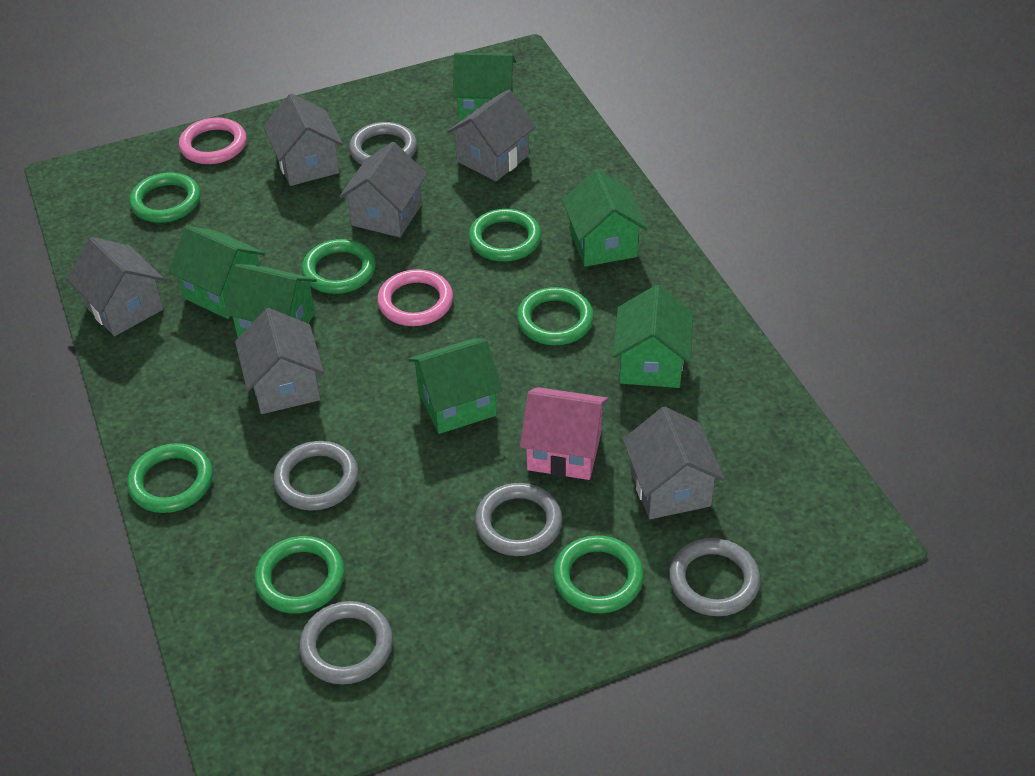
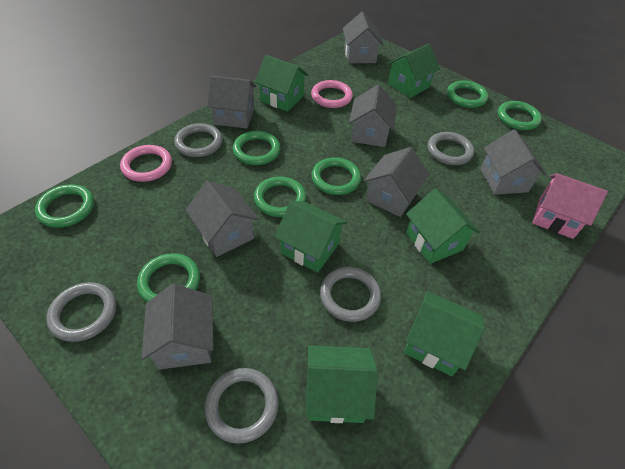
grey house: [67,237,164,336] [235,308,324,414] [263,93,343,186] [339,142,427,237] [447,89,536,181] [623,407,725,519] = 6 -> [141,284,214,370] [185,181,259,257] [207,76,256,128] [343,12,384,63] [349,85,397,147] [364,147,429,217] [480,129,546,195] = 7

